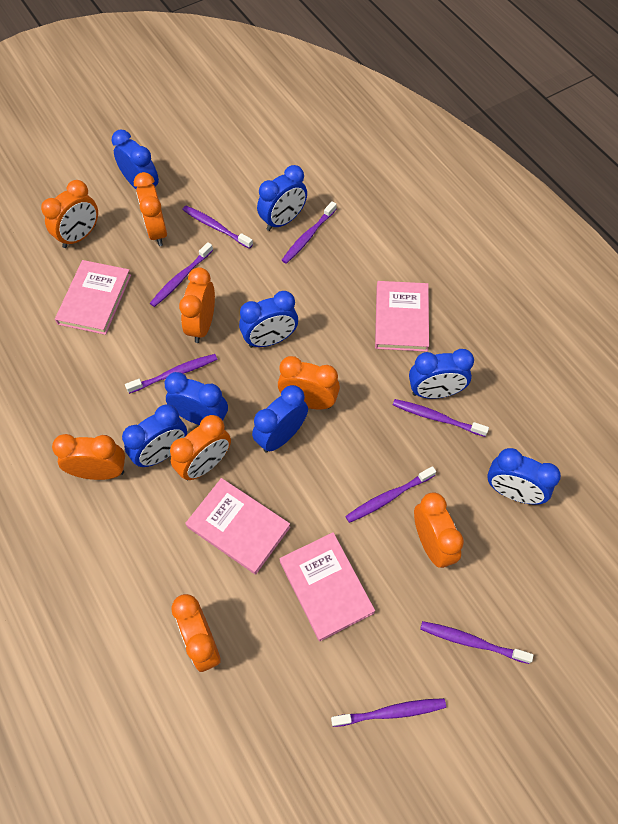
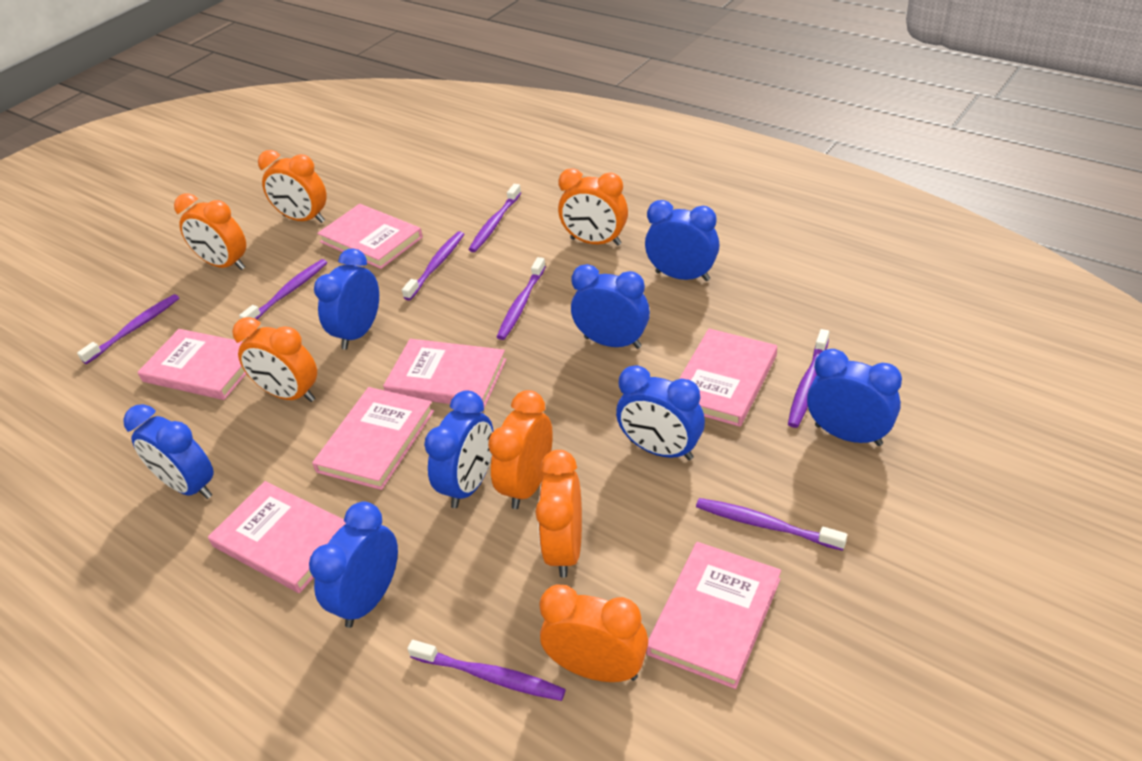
orange clock: [41,180,98,248] [52,434,125,480] [134,172,167,246] [170,415,231,480] [172,594,220,672] [179,267,215,343] [278,356,340,409] [414,493,464,568] = 8 -> [174,193,246,270] [232,317,317,402] [258,150,327,223] [488,390,553,509] [535,450,582,578] [539,584,648,682] [558,168,628,246] = 7
pink book: [55,260,131,335] [185,478,290,574] [280,532,375,641] [375,281,429,352] = 4 -> [138,329,246,400] [208,481,346,593] [312,387,434,490] [317,204,423,269] [383,339,506,408] [646,542,781,689] [679,329,777,427] = 7

